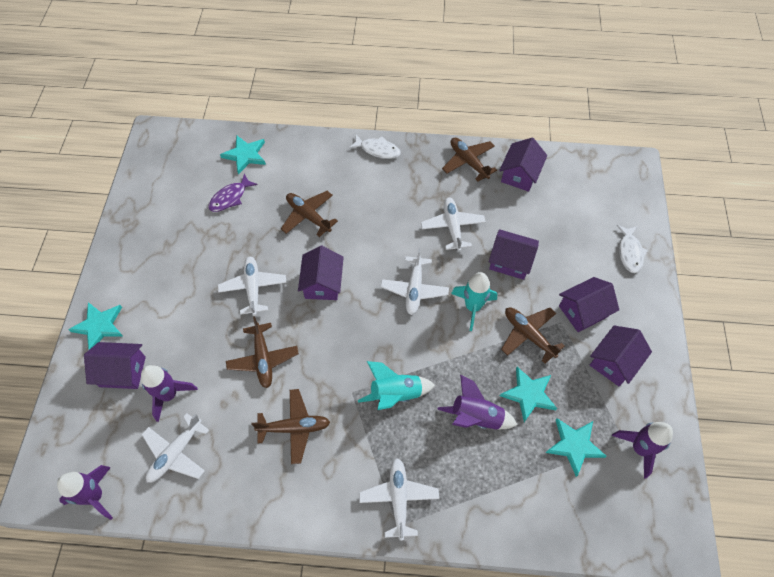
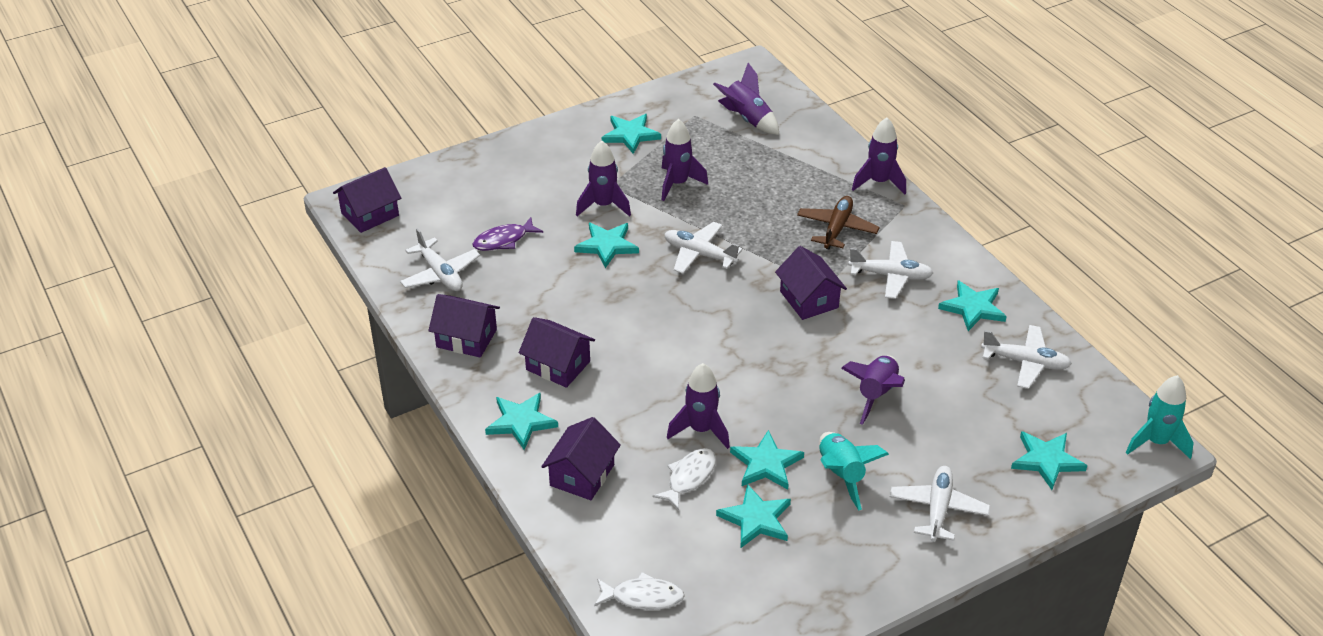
brown plane: [226,316,299,388] [251,389,330,464] [281,191,338,237] [442,138,497,182] [501,307,565,363] = 5 -> [797,196,880,249] = 1
purple house: [84,342,146,389] [298,246,344,300] [489,229,539,280] [499,138,547,192] [559,277,619,332] [590,326,652,386] = 6 -> [333,167,401,233] [428,294,500,358] [519,317,595,388] [541,417,621,500] [775,246,847,320] = 5
purple rocket: [57,465,113,520] [141,365,198,422] [437,374,517,430] [612,422,673,479] = 4 -> [576,140,631,217] [662,119,708,201] [667,363,730,449] [713,63,779,135] [841,355,905,425] [852,118,906,194] = 6
turquoise star: [68,302,124,350] [220,136,266,175] [500,367,557,422] [546,418,607,477] = 4 -> [485,393,558,450] [574,222,639,268] [602,114,661,154] [716,484,791,548] [730,430,804,490] [938,280,1007,331] [1011,431,1087,490] = 7

